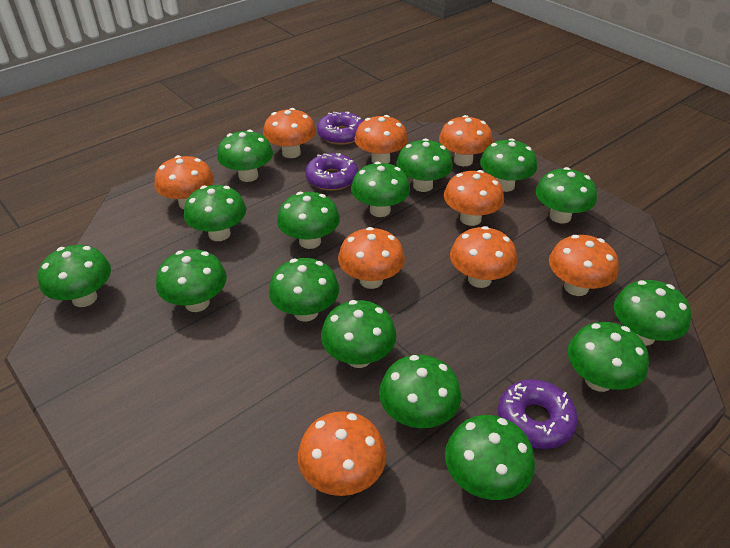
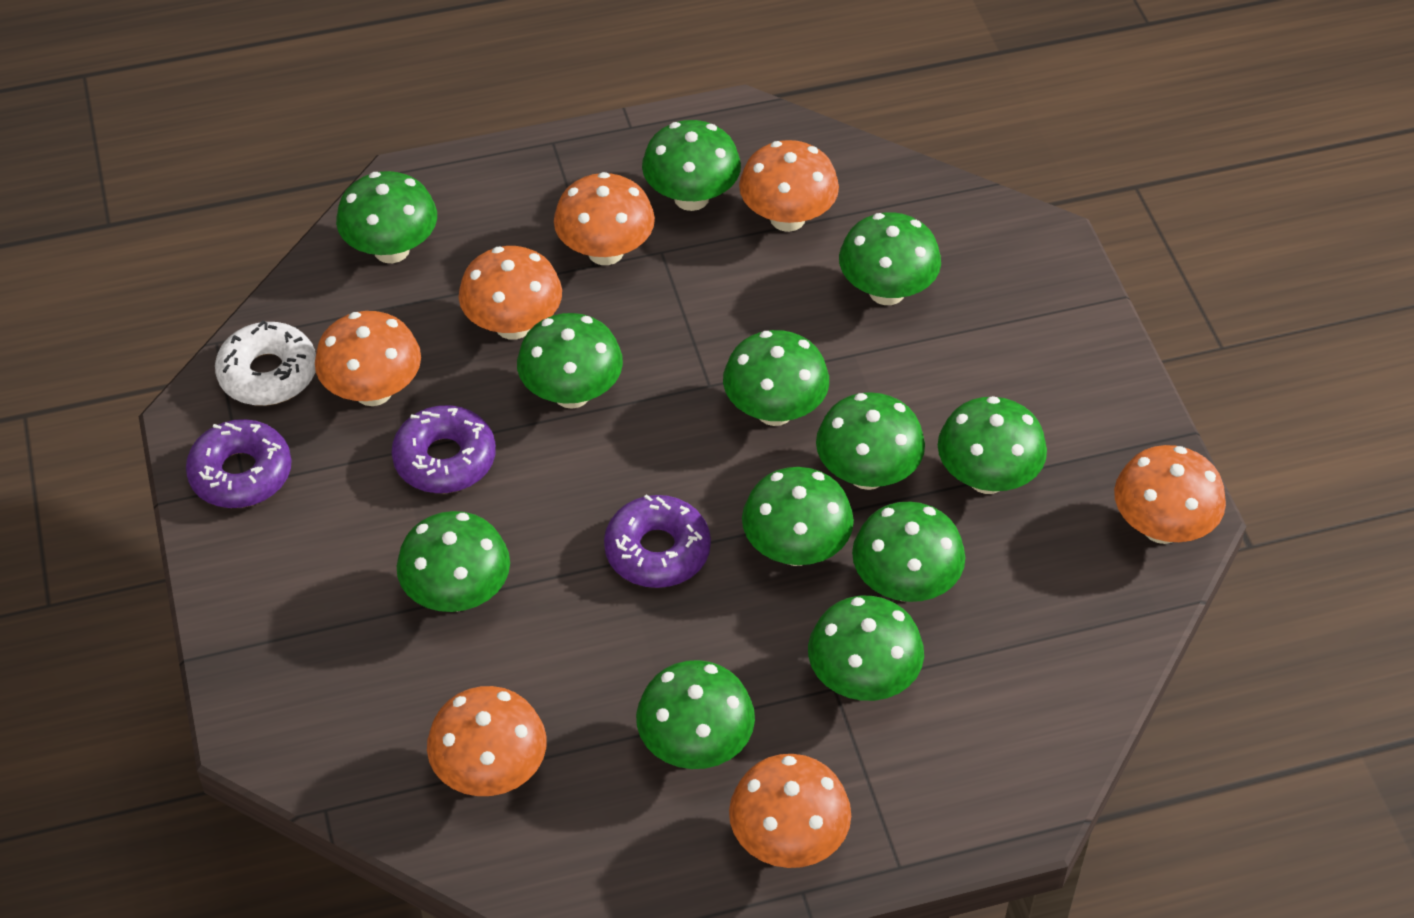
green mushroom: [38,245,111,307] [156,249,227,312] [184,185,246,241] [217,130,273,182] [269,258,339,322] [277,192,340,249] [321,300,396,368] [351,162,410,217] [379,355,461,428] [396,138,453,192] [445,415,535,500] [480,138,537,192] [536,167,597,224] [568,322,649,392] [614,280,691,346] = 15 -> [336,171,437,263] [397,511,510,612] [517,313,623,409] [636,660,755,769] [642,120,741,211] [723,330,829,426] [742,467,854,566] [808,596,924,701] [816,392,925,490] [839,212,941,305] [852,502,965,602] [938,396,1047,494] = 12
orange mushroom: [154,155,214,209] [263,108,316,158] [298,411,387,496] [338,227,405,289] [355,115,408,164] [439,115,493,166] [444,170,504,226] [450,226,517,288] [549,235,619,296] = 9 -> [315,311,421,406] [427,686,547,796] [459,246,562,340] [554,172,655,265] [729,754,851,868] [739,140,839,232] [1114,445,1226,544] = 7
white donut: none = 0 -> [215,320,316,406] = 1

